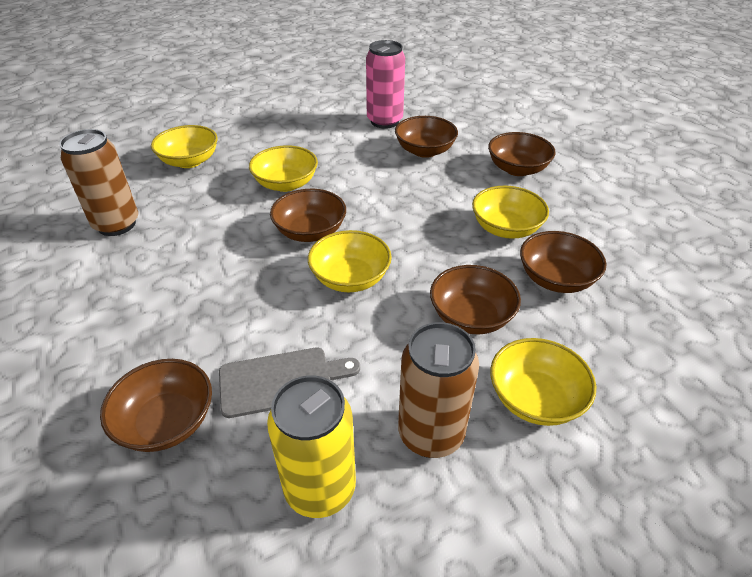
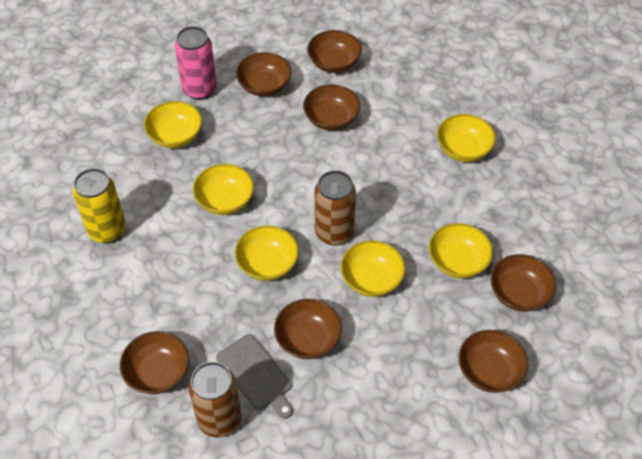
brown bowl: [100,359,212,452] [270,189,346,242] [395,116,458,158] [430,265,521,334] [488,132,556,176] [520,231,606,293] = 6 -> [120,331,189,394] [236,52,291,96] [274,299,342,359] [303,84,360,131] [307,30,362,73] [459,330,528,393] [490,254,557,312] = 7
yellow bowl: [151,125,218,168] [249,145,318,192] [308,230,392,292] [472,186,549,239] [490,338,596,426] = 5 -> [144,101,202,148] [193,164,254,215] [235,225,299,281] [341,240,405,297] [429,223,493,278] [437,114,496,162] = 6

